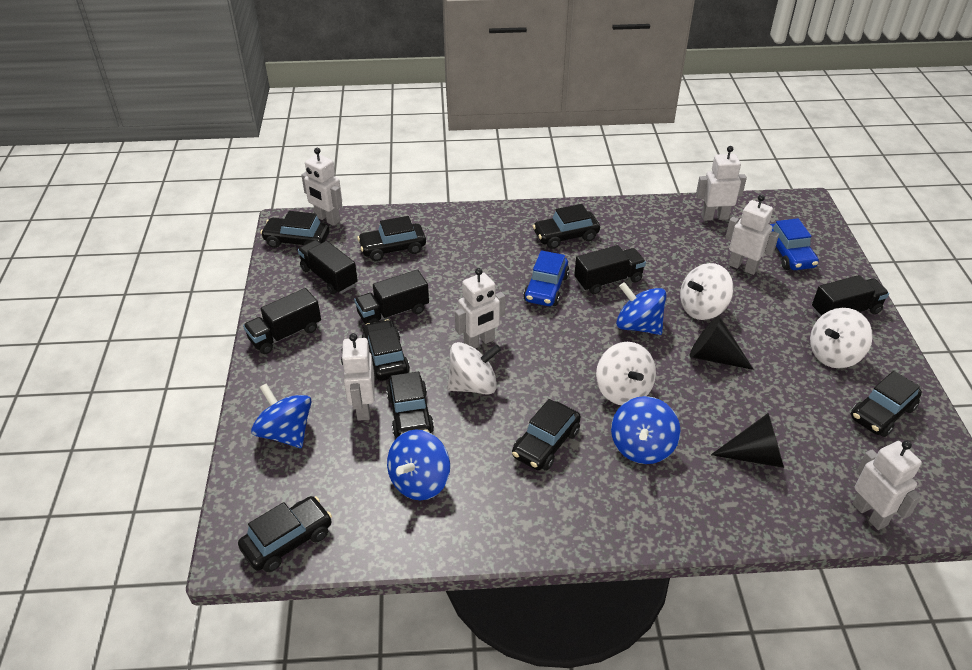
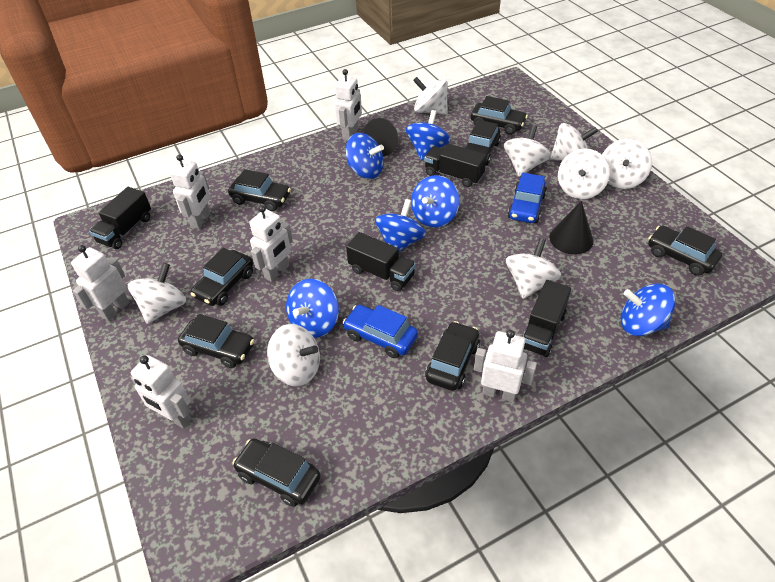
black truck: [243,288,321,354] [298,240,358,294] [354,270,429,324] [574,245,646,294] [812,275,889,317] = 5 -> [89,187,151,249] [346,232,416,291] [424,144,486,187] [522,280,571,357] = 4
blue spinning top: [251,383,312,448] [387,429,450,500] [611,396,681,464] [616,282,666,335] = 4 -> [286,279,339,338] [346,133,384,179] [375,199,426,252] [406,110,450,160] [411,175,459,227] [620,284,676,336] = 6
white spinning top: [447,342,501,395] [596,342,656,405] [680,263,734,320] [810,308,873,368] = 4 -> [128,263,186,324] [267,324,320,387] [413,77,448,115] [504,125,551,177] [506,238,561,299] [550,123,598,161] [558,148,610,199] [602,139,652,189] = 8

